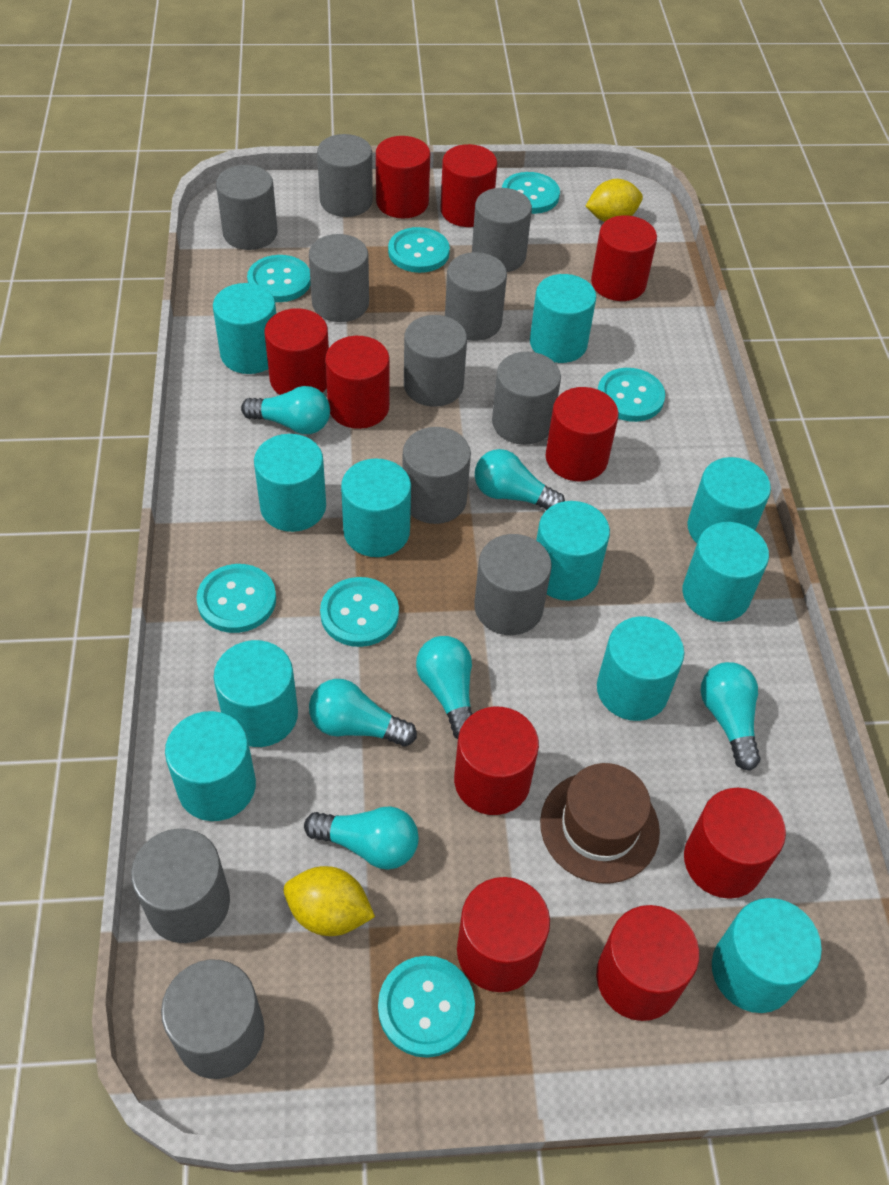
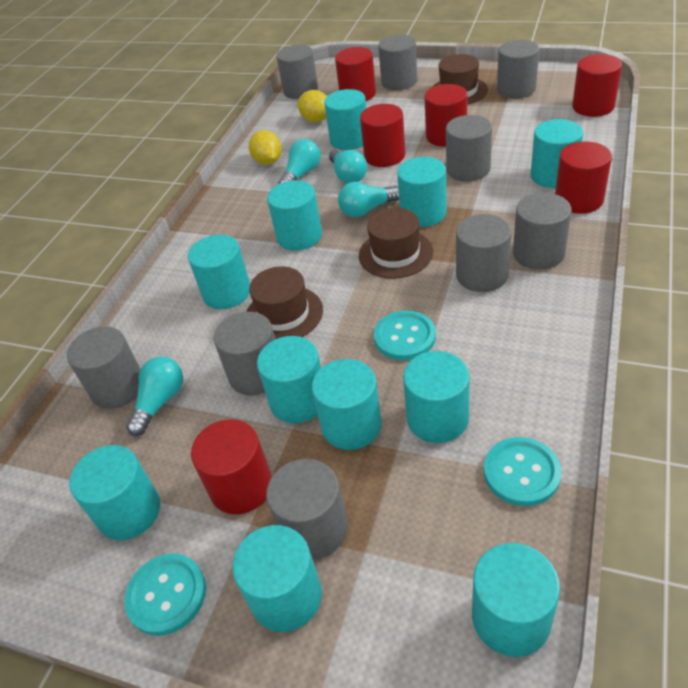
brown hat: [540,763,660,883] = 1 -> [246,266,323,339] [359,208,433,279] [432,54,488,105] = 3
grey cylinder: [131,828,230,943] [161,960,265,1079] [216,165,278,250] [309,234,369,322] [317,134,373,217] [402,427,471,524] [404,315,467,407] [445,252,507,341] [472,188,532,272] [474,534,552,635] [492,352,561,445] = 11 -> [67,326,140,409] [214,312,275,396] [266,459,348,559] [277,44,318,99] [378,35,417,90] [446,115,492,182] [456,214,512,292] [497,40,539,99] [513,193,571,270] = 9
red cylinder: [264,308,329,395] [325,336,390,429] [376,136,430,219] [440,144,497,227] [454,707,539,815] [457,877,550,992] [545,387,619,481] [591,215,657,301] [596,905,699,1021] [684,788,786,899] = 10 -> [191,419,272,515] [335,47,376,101] [360,104,406,167] [424,84,467,147] [555,141,612,214] [572,54,622,117] = 6
turquoise button: [196,564,276,633] [247,255,311,302] [320,577,399,647] [378,956,475,1058] [388,227,450,273] [502,172,560,214] [598,368,665,422] = 7 -> [124,554,206,636] [374,310,436,360] [484,437,561,506] = 3
turquoise light bulb: [241,386,330,434] [304,806,419,870] [309,679,417,747] [416,636,473,739] [475,449,565,510] [701,662,761,771] = 6 -> [126,356,183,436] [278,139,321,184] [329,149,367,183] [338,182,399,217] = 4

